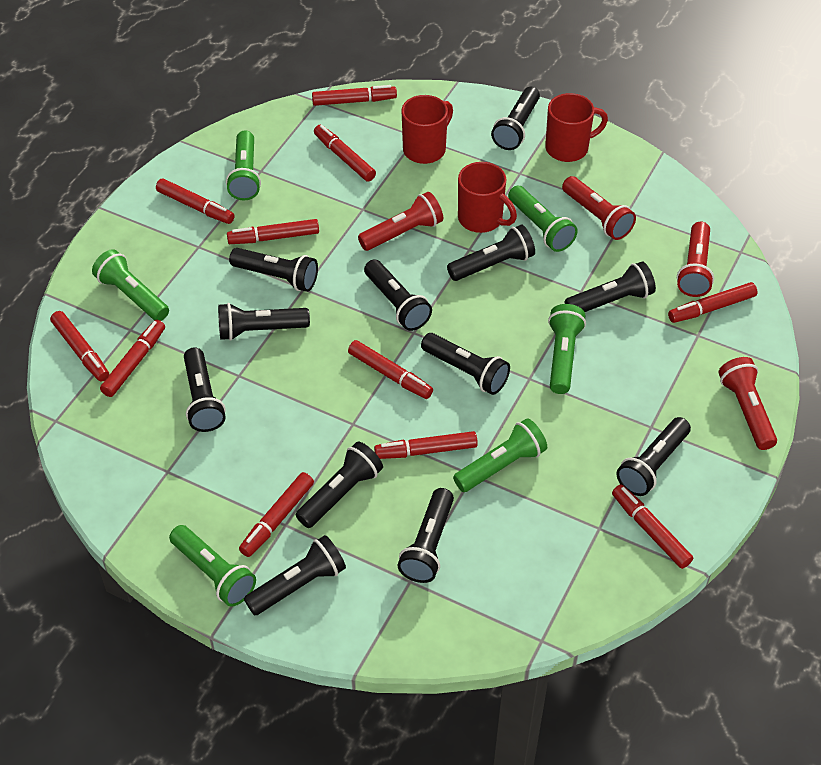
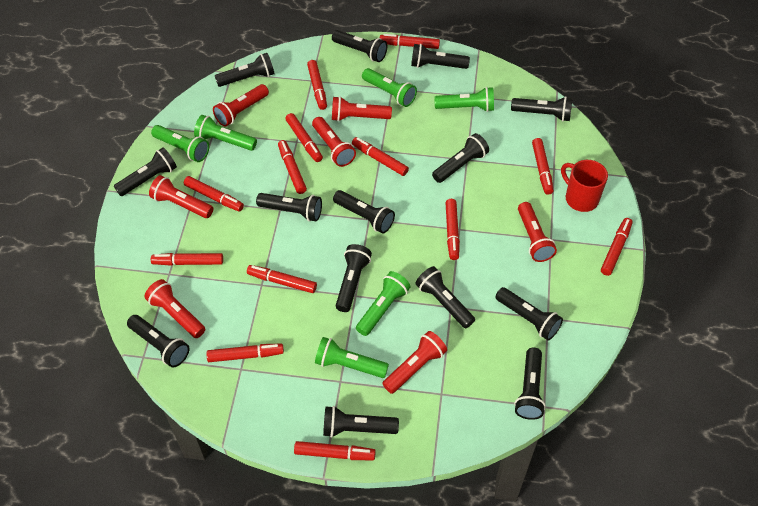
black flashlight: [184,347,225,432] [218,303,310,341] [229,248,318,292] [244,535,346,615] [296,442,383,528] [364,259,432,331] [397,488,454,583] [421,333,510,395] [447,225,535,281] [491,87,540,150] [565,262,656,312] [616,417,691,496] = 12 -> [114,147,177,196] [127,315,189,368] [215,53,275,87] [256,193,322,221] [323,406,399,438] [332,30,387,62] [333,190,395,234] [336,244,372,312] [411,44,470,69] [415,266,475,328] [432,133,489,183] [495,287,563,340] [511,96,572,121] [514,348,546,420] = 14
red flashlight: [358,192,443,251] [562,176,636,240] [677,221,714,297] [718,357,777,450] = 4 -> [144,279,205,338] [149,175,213,218] [213,84,269,127] [312,117,356,167] [332,96,392,121] [382,331,447,394] [518,202,557,262] = 7
red marker: [50,311,109,382] [100,320,165,397] [156,178,235,224] [227,219,319,244] [239,472,314,557] [312,85,397,106] [314,125,376,182] [348,340,433,399] [374,431,478,459] [612,485,693,569] [668,282,757,323] = 11 -> [151,253,223,266] [184,176,244,212] [207,344,284,362] [247,265,317,293] [278,140,307,194] [285,113,323,162] [294,441,376,460] [307,60,327,110] [352,137,409,176] [380,34,440,49] [445,199,460,260] [532,138,554,195] [601,218,633,276] = 13
red mug: [401,95,453,164] [458,162,517,233] [545,93,608,162] = 3 -> [561,160,608,212] = 1

